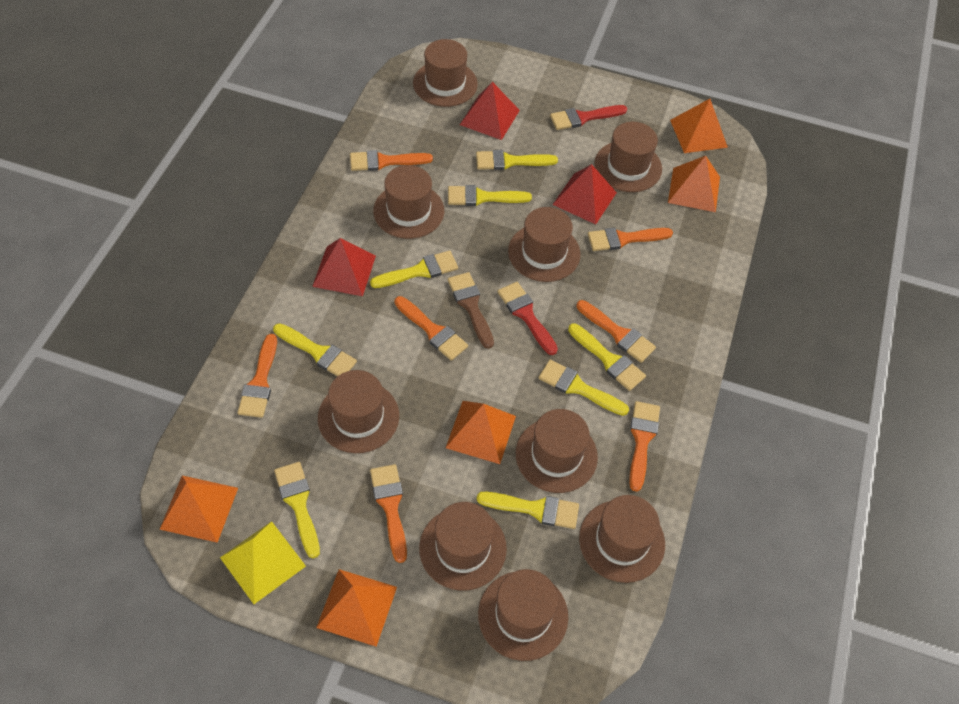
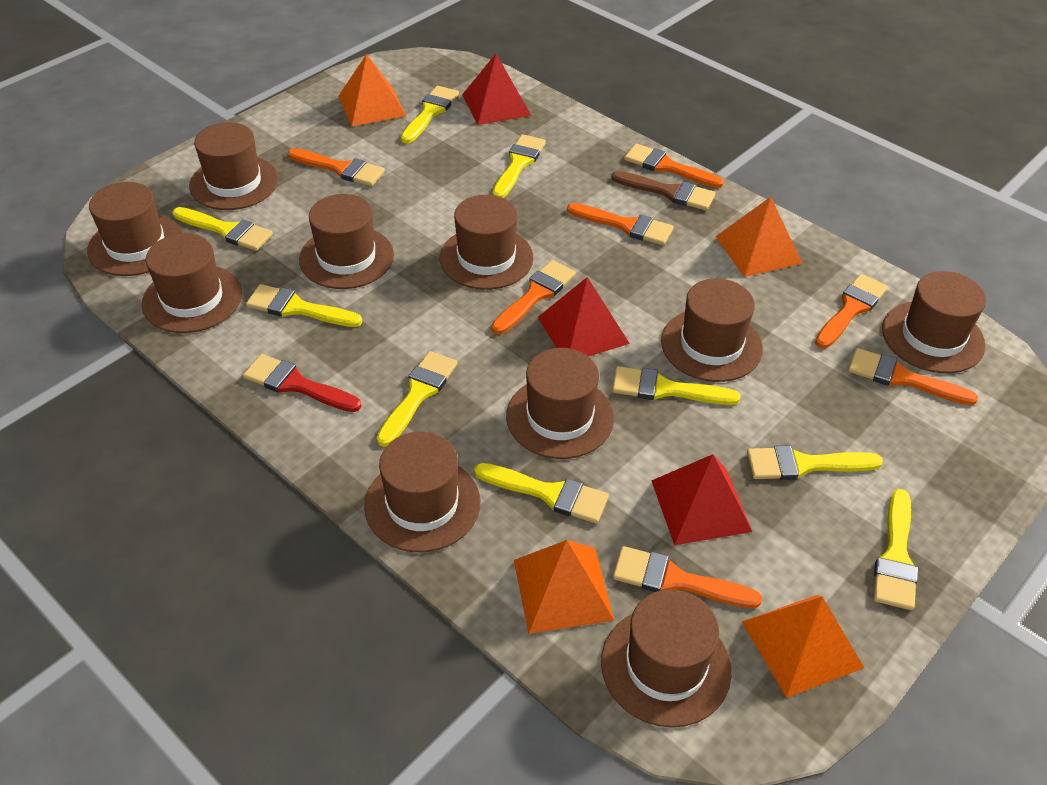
brown hat: [318,370,399,453] [373,165,444,239] [413,39,478,107] [419,502,507,591] [478,569,568,661] [508,207,580,282] [516,409,598,493] [579,495,665,583] [594,122,662,192] = 9 -> [87,182,182,276] [142,233,242,333] [189,122,278,210] [299,194,394,289] [364,432,481,552] [440,195,533,290] [506,348,614,459] [601,589,731,728] [661,278,763,382] [882,271,986,373] = 10
orange pyramid: [159,475,238,543] [316,569,397,647] [446,401,516,464] [668,156,720,212] [670,99,728,153] = 5 -> [338,54,406,126] [514,540,614,634] [715,197,803,277] [742,595,864,698] = 4
red brush: [498,282,558,355] [550,105,627,130] = 2 -> [243,354,361,412] = 1
yellow brush: [273,323,357,376] [274,462,320,558] [370,251,458,288] [448,185,532,206] [476,150,558,170] [477,492,579,529] [538,359,629,416] [568,323,646,391] = 8 -> [173,207,273,251] [246,284,362,327] [377,351,458,447] [401,86,459,144] [474,463,609,524] [493,134,546,198] [612,366,740,405] [747,446,883,480] [874,489,918,610] = 9
yellow pyramid: [220,521,306,604] = 1 -> none = 0

